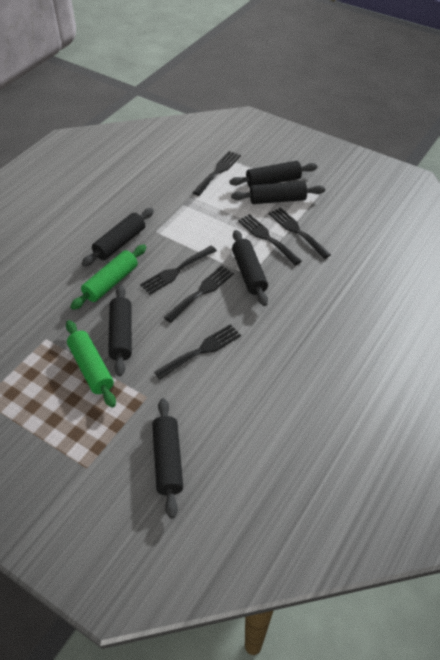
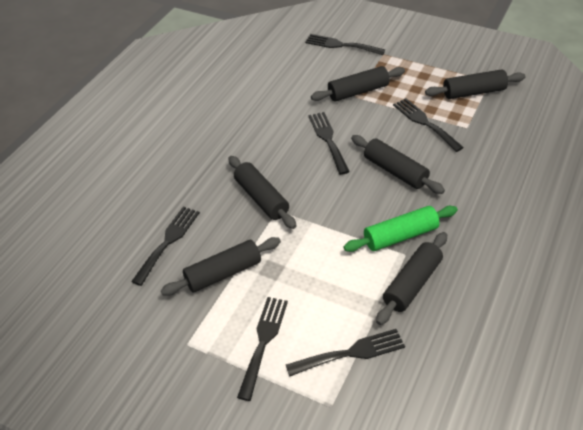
green rolling pin: [66,320,116,408] [70,244,146,310] = 2 -> [343,206,458,252] = 1

